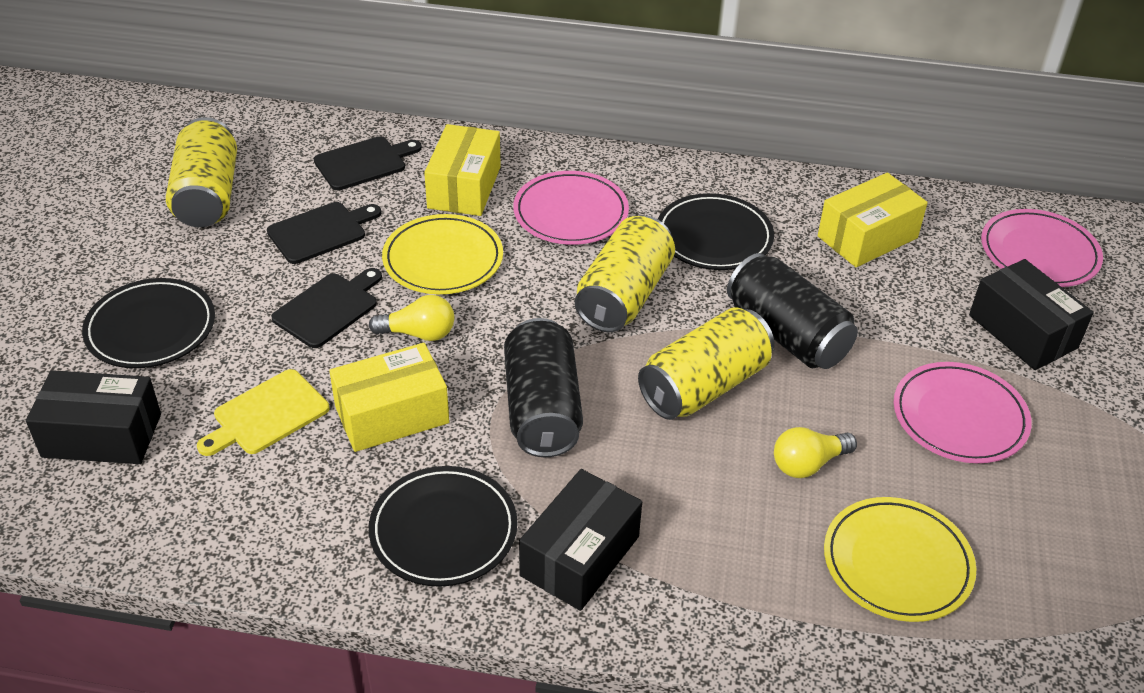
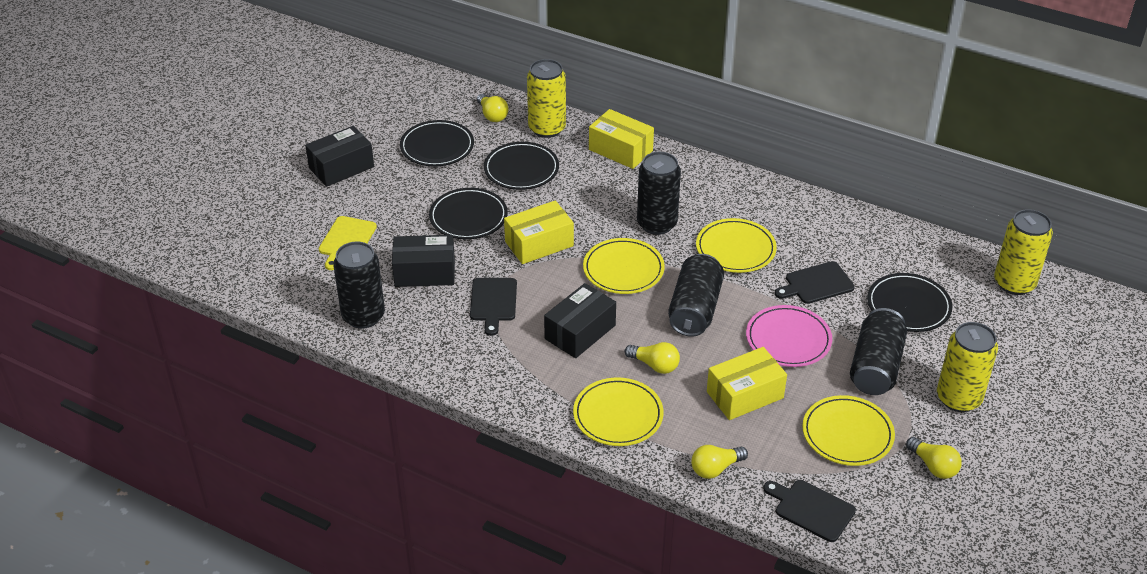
black can: [504,318,583,457] [727,253,858,369] = 2 -> [333,241,385,329] [637,152,681,235] [668,254,724,337] [850,308,907,395] = 4
black plate: [82,278,215,368] [369,466,518,587] [658,193,774,270] = 3 -> [400,120,474,167] [429,188,508,239] [484,142,559,190] [867,273,952,332] = 4
pink plate: [513,171,629,245] [894,362,1032,463] [981,209,1103,287] = 3 -> [746,305,832,367] = 1
yellow light bulb: [369,295,454,341] [774,427,857,478] = 2 -> [477,94,509,122] [625,342,680,374] [691,445,748,479] [906,437,962,479] = 4
yellow plate: [382,214,503,294] [824,497,976,622] = 2 -> [573,377,664,446] [583,238,665,294] [696,218,777,273] [802,395,895,466] = 4

